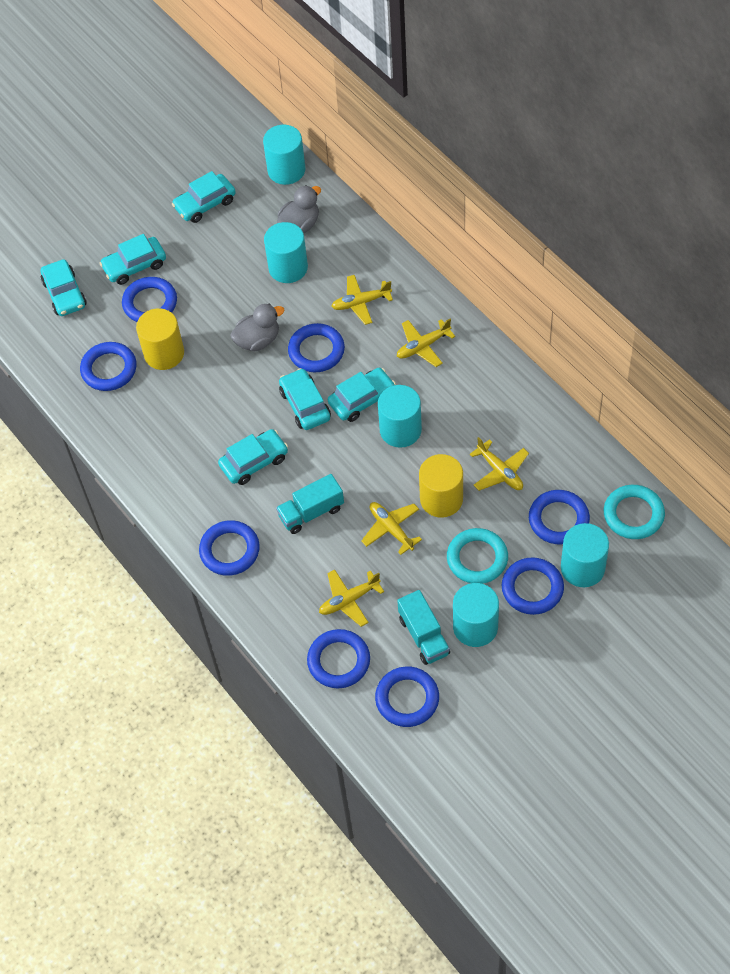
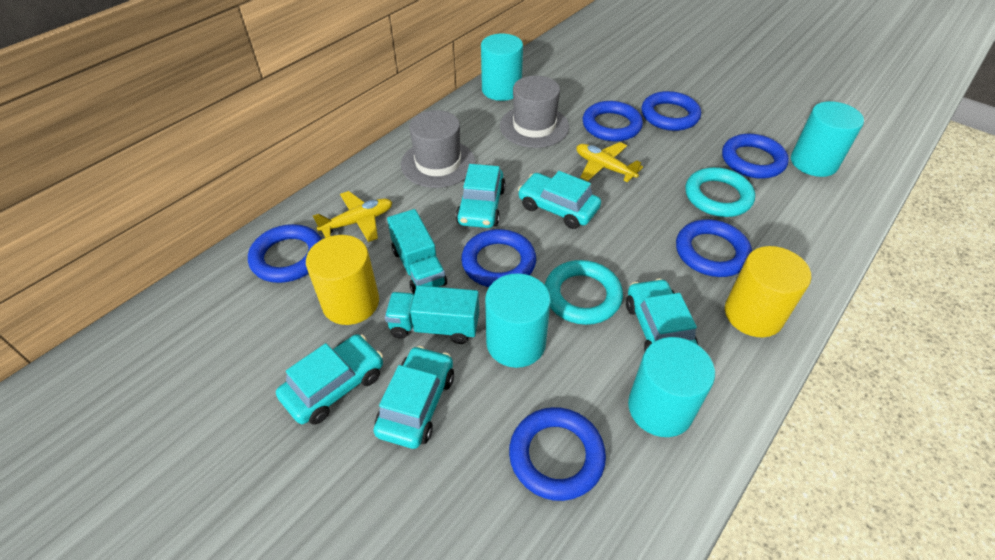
blue ring: [80,342,136,391] [122,277,177,322] [199,520,260,576] [288,323,345,372] [307,629,370,688] [375,667,439,727] [502,557,564,615] [529,490,590,545] = 8 -> [248,224,322,283] [461,229,536,287] [509,407,606,501] [583,101,643,142] [642,91,701,131] [676,220,752,277] [722,134,789,179] = 7
grey duck: [231,304,285,351] [277,185,321,233] = 2 -> none = 0
grey hat: none = 0 -> [401,110,475,188] [500,76,569,148] = 2
turquoise car: [41,259,87,316] [99,234,166,285] [172,171,236,223] [218,429,288,485] [279,368,331,430] [328,368,396,422] = 6 -> [276,334,383,425] [374,346,454,449] [456,164,506,228] [518,171,601,229] [626,278,698,351] = 5
turquoise cylinder: [263,125,305,185] [264,222,308,283] [378,385,422,448] [453,583,499,647] [561,523,609,587] = 5 -> [481,34,523,101] [485,273,551,368] [628,337,715,437] [791,101,864,177] = 4
yellow plane: [319,569,384,627] [331,275,393,325] [361,502,422,555] [397,319,455,367] [470,437,529,491] = 5 -> [313,191,392,242] [576,142,643,182] = 2

